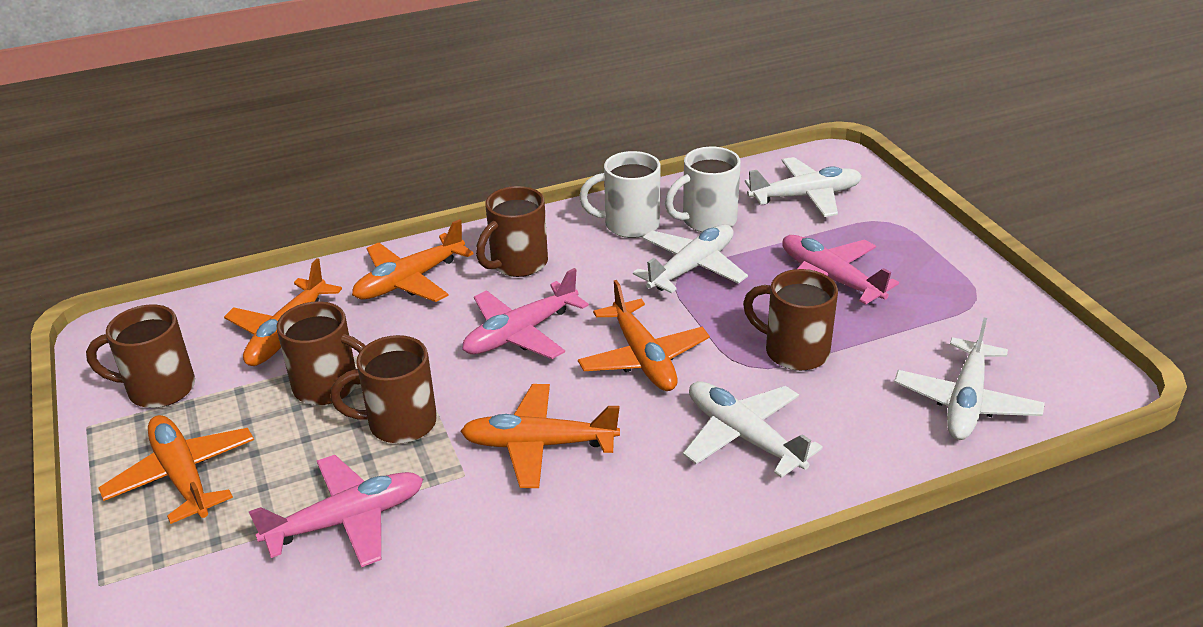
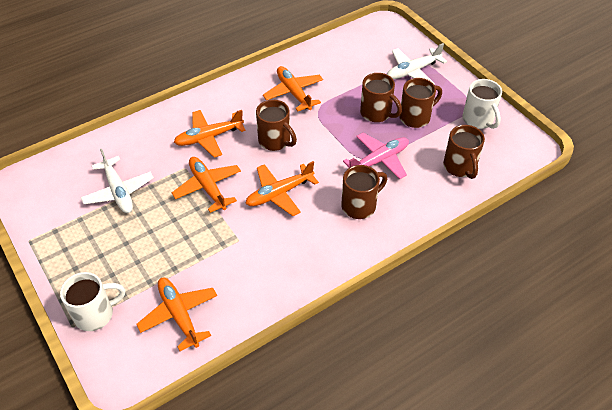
pink plane: [249,455,423,567] [462,268,589,359] [782,235,899,305] = 3 -> [343,133,409,179] = 1
white plane: [633,224,748,293] [683,381,823,478] [745,157,862,217] [894,318,1045,440] = 4 -> [81,149,154,213] [387,43,447,84] = 2

